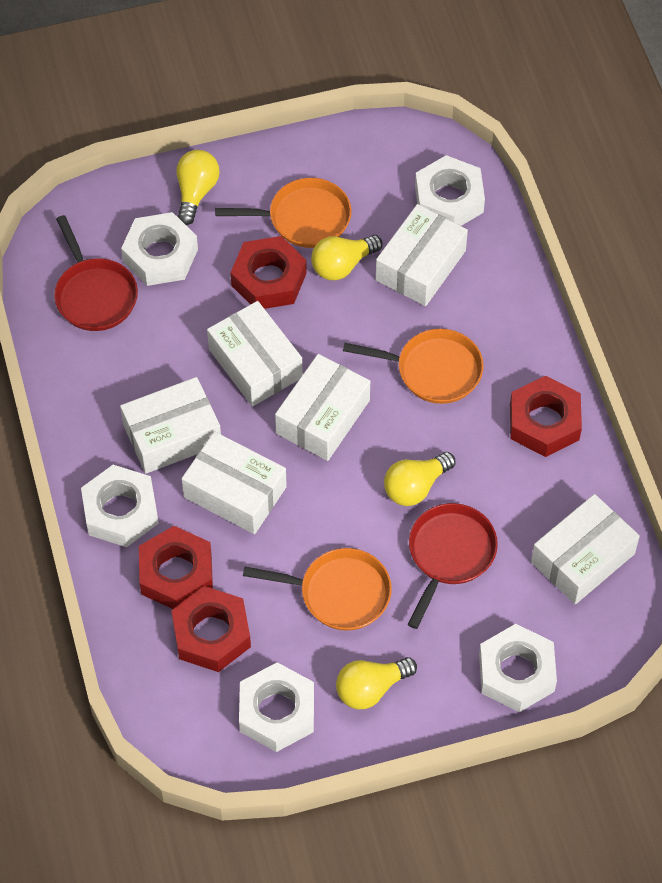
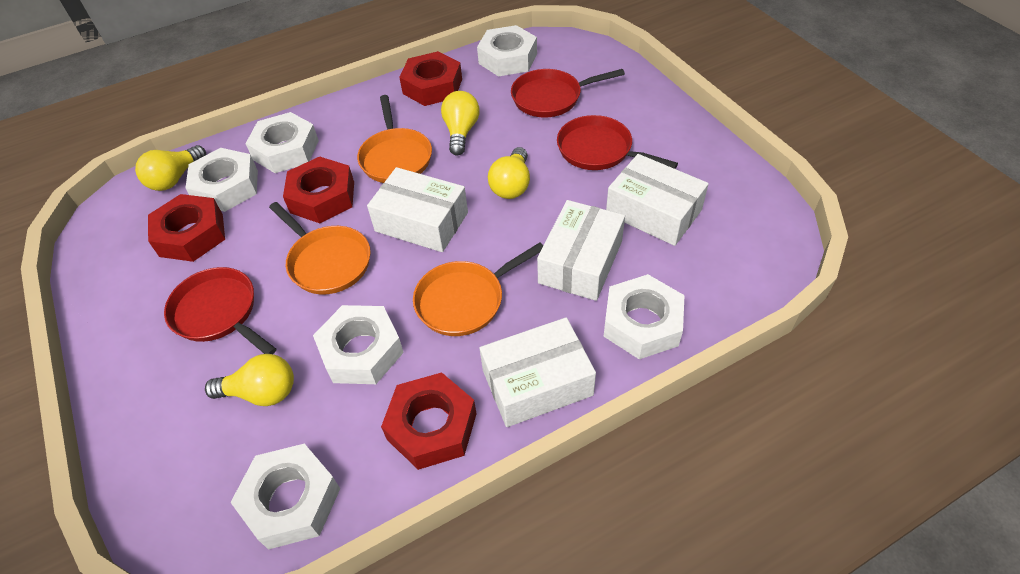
red pan: [54,215,138,331] [407,503,498,629] = 2 -> [164,267,276,354] [511,69,625,118] [557,115,678,170] = 3
white box: [120,377,221,474] [181,431,287,534] [207,301,303,407] [275,354,370,461] [376,204,468,306] [531,494,640,604] = 6 -> [367,167,468,252] [479,317,596,427] [537,200,625,301] [606,154,709,246] = 4
white nut: [81,465,159,547] [121,212,198,286] [239,662,314,752] [415,155,485,226] [479,624,557,712] = 5 -> [185,148,258,212] [230,443,340,550] [245,112,319,173] [313,305,404,384] [477,25,537,77] [603,274,685,359] = 6

